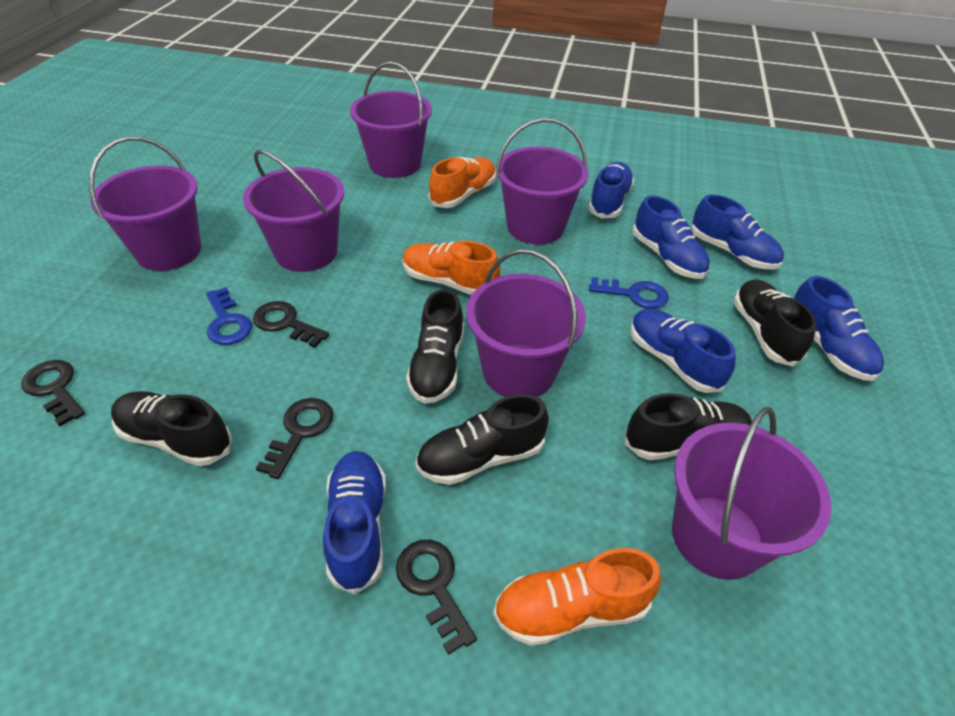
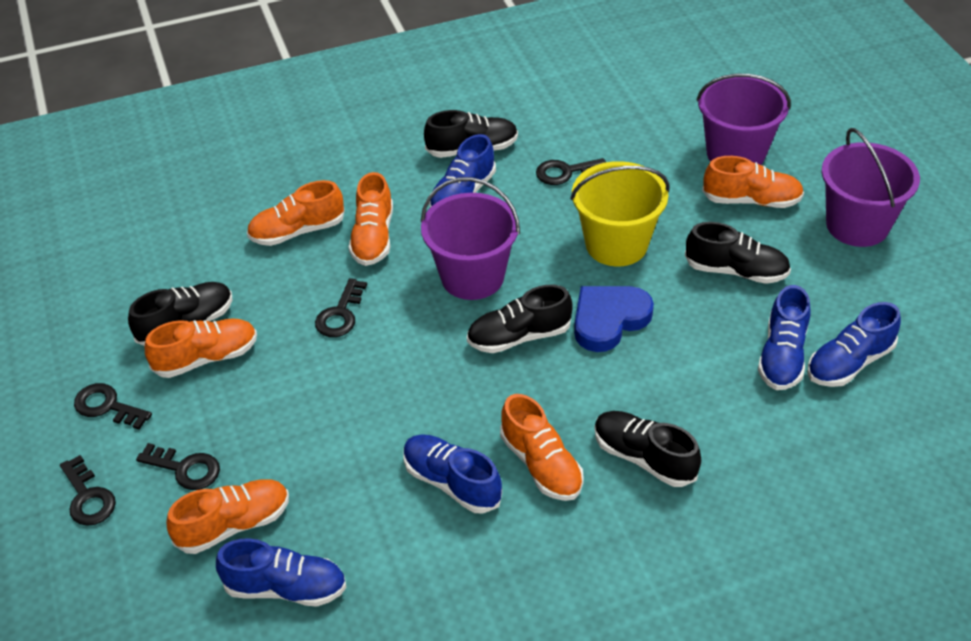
black key: [21,360,85,426] [253,301,329,348] [256,398,333,479] [396,540,477,655] = 4 -> [60,455,116,526] [74,383,152,430] [136,443,220,490] [315,278,367,337] [536,158,606,185] = 5
blue heart: none = 0 -> [574,286,654,352] = 1
blue key: [206,287,252,345] [589,277,669,309] = 2 -> none = 0
blue shoe: [323,451,386,594] [588,162,634,219] [630,309,736,393] [633,196,710,279] [691,194,784,270] [794,276,884,381] = 6 -> [216,538,347,607] [403,434,502,514] [429,134,496,207] [758,285,810,390] [807,302,901,387] = 5
orange shoe: [402,241,500,295] [428,157,496,208] [493,548,661,646] = 3 -> [145,318,257,378] [166,479,289,554] [247,180,345,246] [349,172,393,266] [500,394,584,501] [702,156,804,208] = 6
purple bucket: [89,136,201,271] [243,150,344,272] [350,61,432,178] [466,249,586,397] [496,118,588,245] [672,407,831,580] = 6 -> [421,177,520,300] [696,74,791,165] [822,128,920,247] = 3
yellow bucket: none = 0 -> [570,161,669,266] = 1

